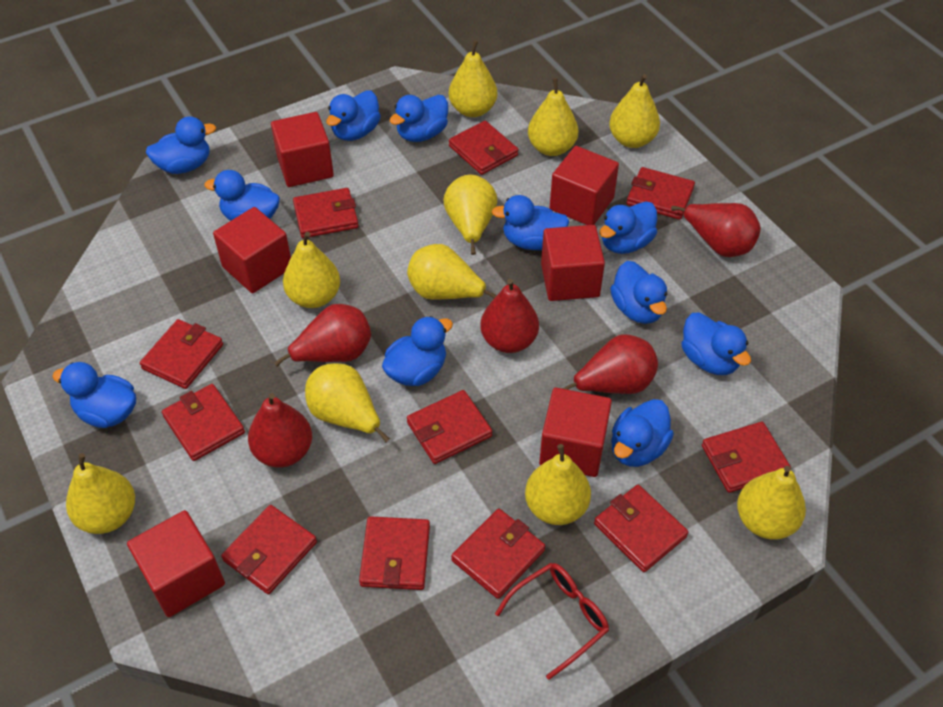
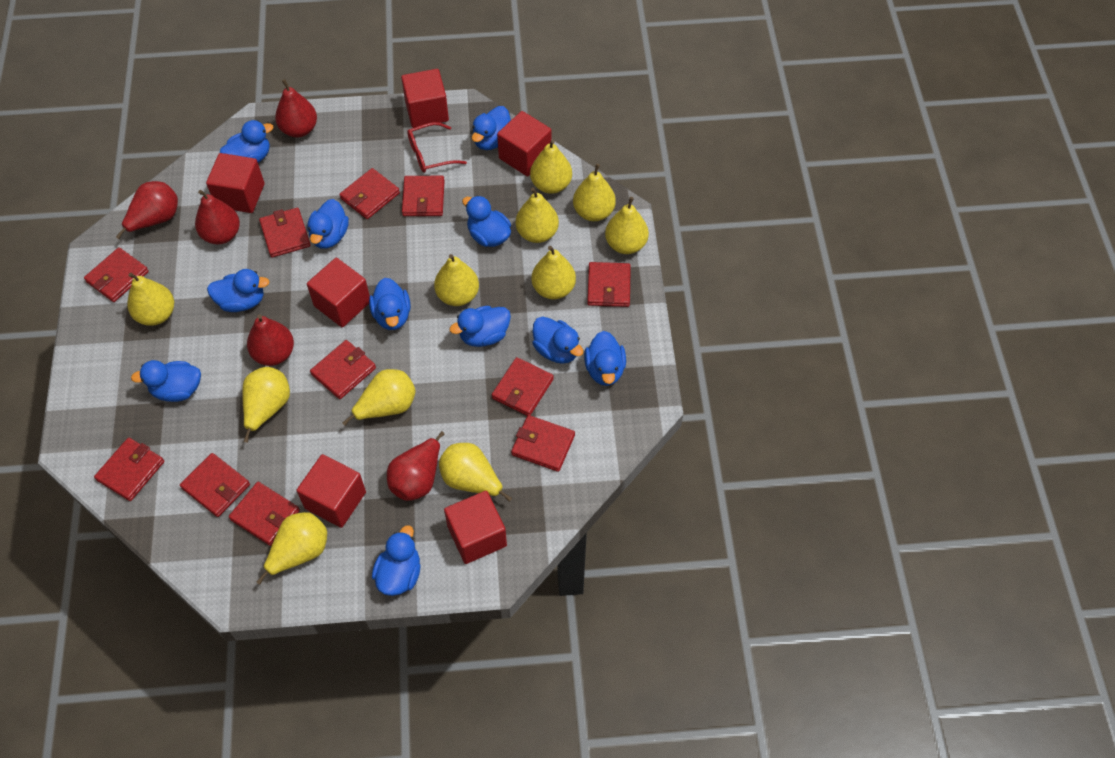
yellow pear: [66,453,135,534] [283,232,340,308] [305,363,390,443] [407,244,497,300] [443,175,497,255] [449,40,497,117] [525,444,591,525] [528,78,578,156] [609,74,660,148] [737,466,806,540] = 10 -> [127,273,174,326] [242,367,290,443] [257,512,327,584] [342,369,416,426] [434,254,479,306] [439,443,512,502] [516,187,559,243] [530,140,572,194] [531,246,576,299] [573,164,616,221] [605,197,649,254] = 11

